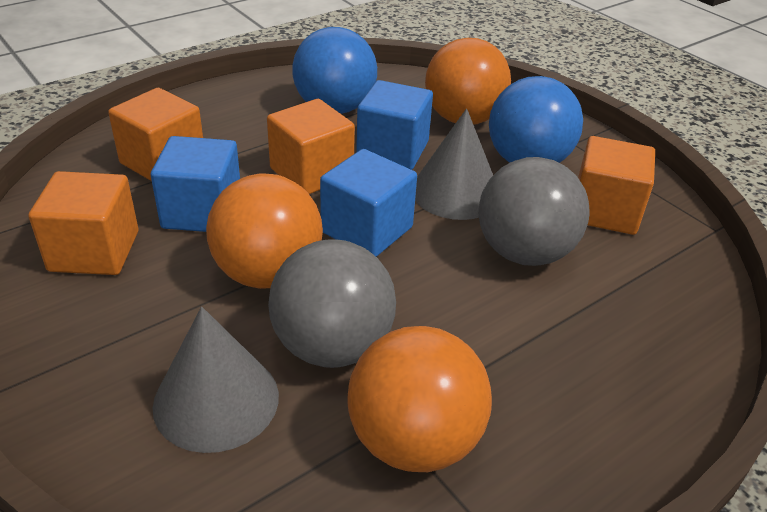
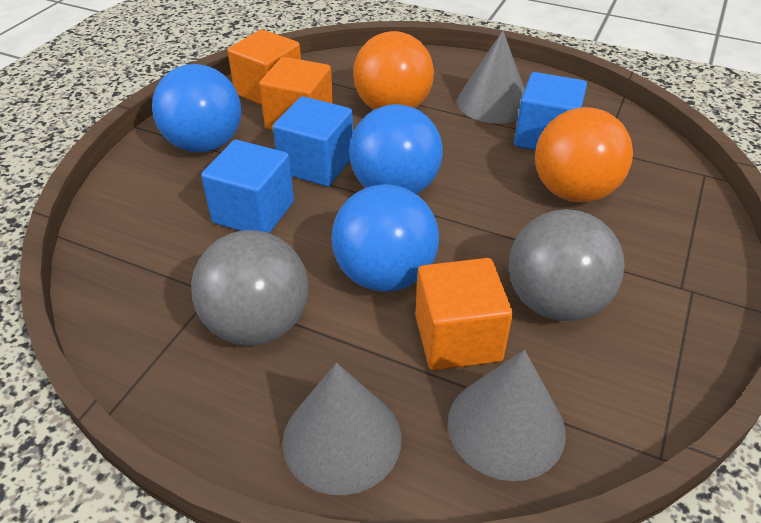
blue ball: [292,27,377,114] [489,76,583,163] = 2 -> [152,64,241,153] [332,184,439,292] [349,104,443,194] = 3
grey cone: [152,307,279,453] [415,108,493,220] = 2 -> [282,363,401,495] [448,350,566,481] [457,31,525,124] = 3
orange ball: [206,173,323,289] [347,326,492,472] [425,38,511,125] = 3 -> [353,31,434,110] [535,107,633,203] = 2
orange cube: [29,171,138,275] [108,88,203,181] [267,99,355,194] [578,136,655,235] = 4 -> [227,29,301,105] [259,57,333,130] [415,258,513,370] = 3

